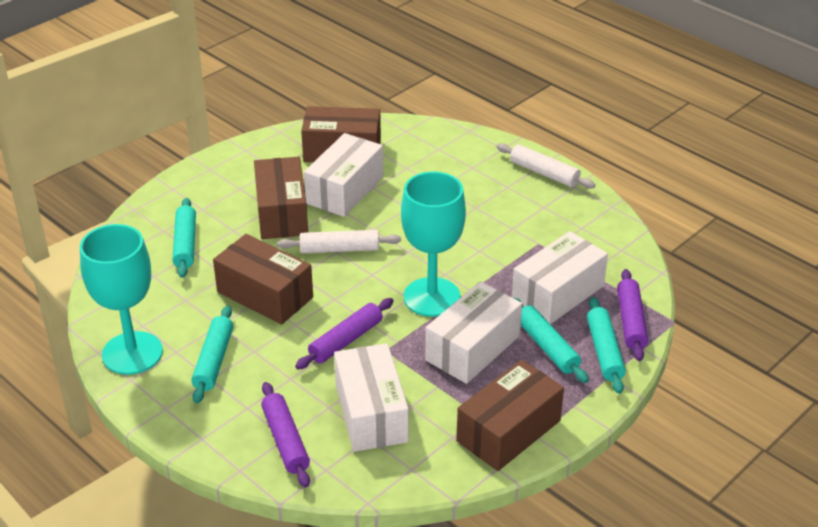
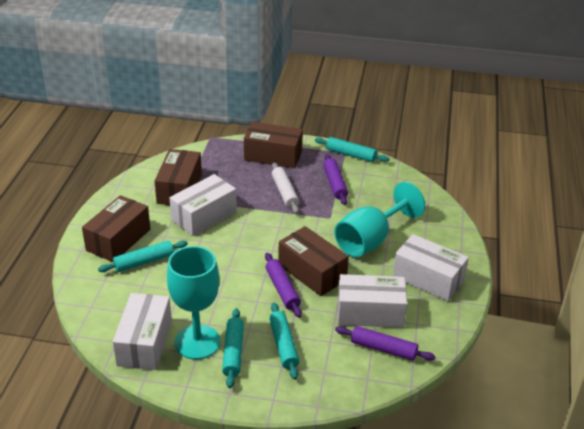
white rolling pin: [277,230,401,253] [497,143,595,189] = 2 -> [272,163,299,214] = 1

